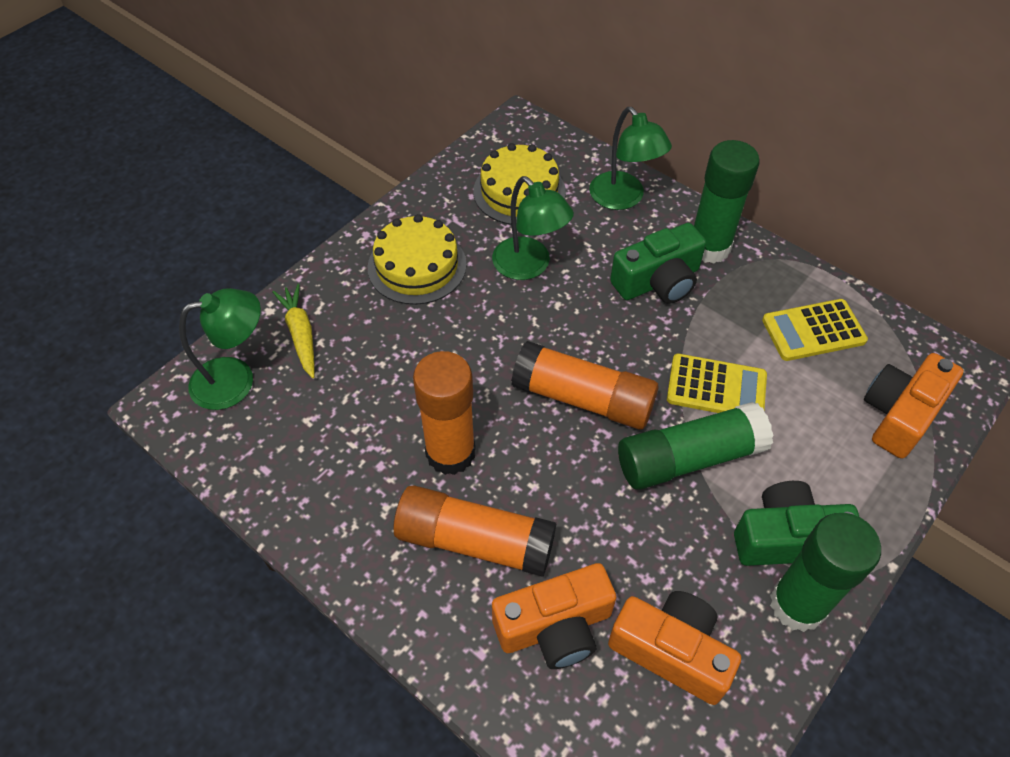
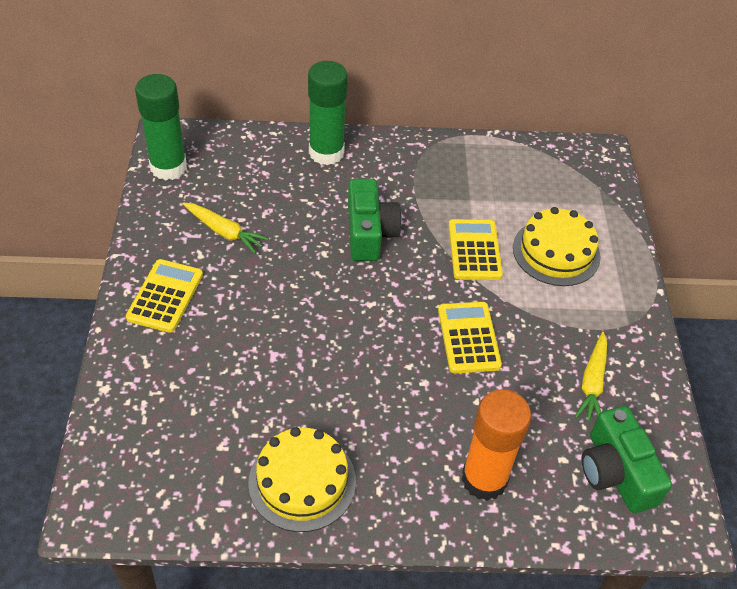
green glue stick: [618,402,773,490] [694,140,760,264] [770,513,881,632] = 3 -> [135,74,187,180] [308,61,348,165] = 2
green lamp: [179,288,261,410] [492,176,574,280] [589,107,672,210] = 3 -> none = 0
orange camera: [492,563,616,669] [608,591,741,705] [864,353,964,459] = 3 -> none = 0
orange glue stick: [393,485,556,577] [413,351,475,475] [511,341,659,430] = 3 -> [462,389,531,501] = 1
yellow calculator: [667,354,767,413] [762,299,868,361] = 2 -> [126,259,203,333] [438,302,502,373] [449,219,503,280] = 3
yellow carrot: [272,284,315,378] = 1 -> [182,202,269,254] [575,332,607,422] = 2

